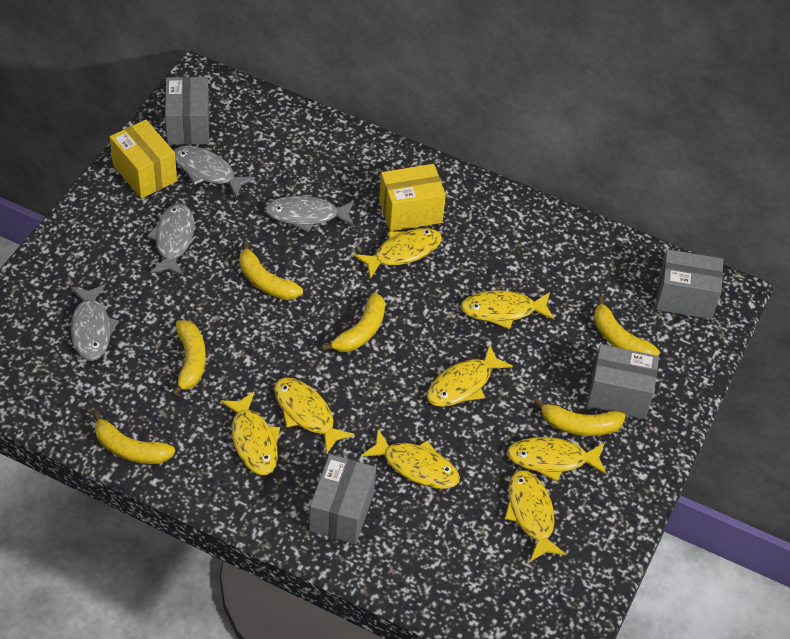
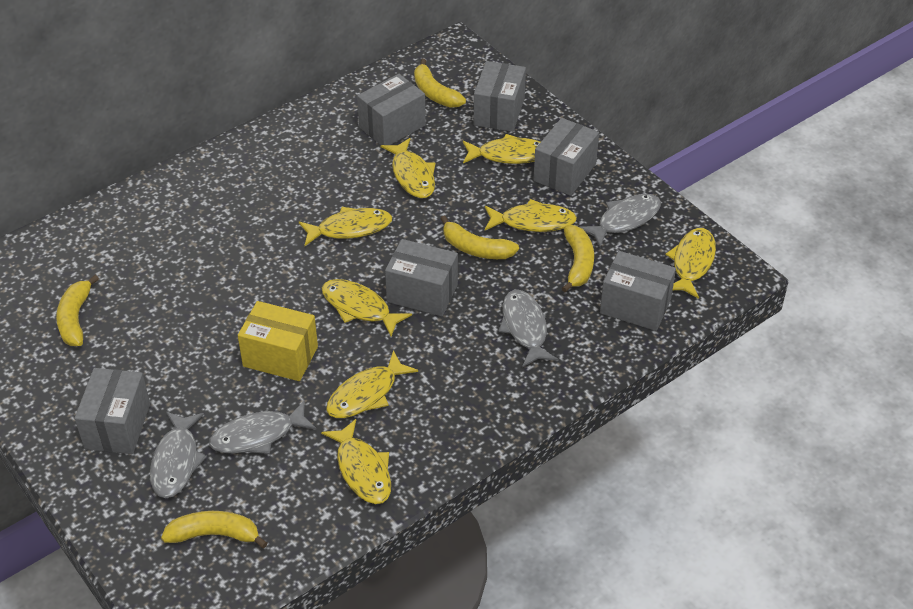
grey box: [165,77,209,145] [309,454,376,544] [587,344,659,419] [656,249,723,319] = 4 -> [75,368,150,454] [357,74,426,145] [385,239,458,316] [474,61,526,132] [533,118,599,196] [600,251,676,331] = 6
yellow banana: [93,411,175,464] [171,320,206,396] [240,241,303,300] [321,293,385,352] [534,398,626,436] [594,296,659,356] = 6 -> [56,275,99,346] [161,511,267,548] [414,59,466,108] [440,215,519,259] [562,225,594,292] = 5
yellow box: [110,120,177,199] [379,164,446,232] = 2 -> [238,301,318,381] = 1

